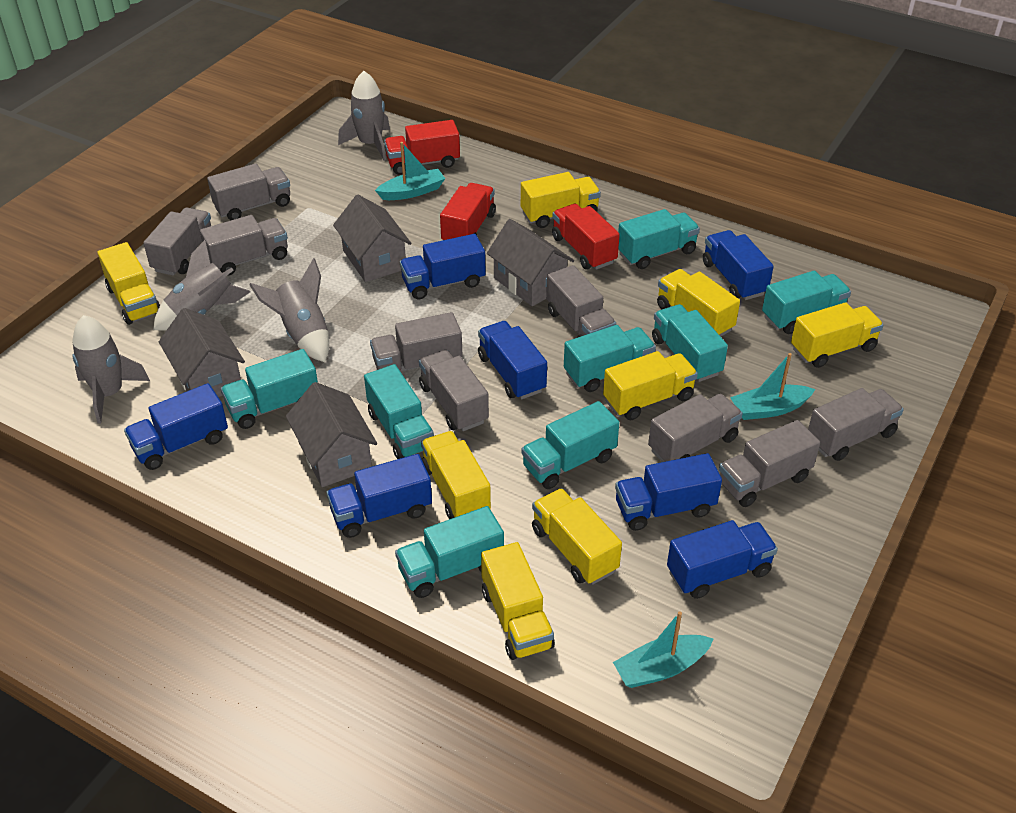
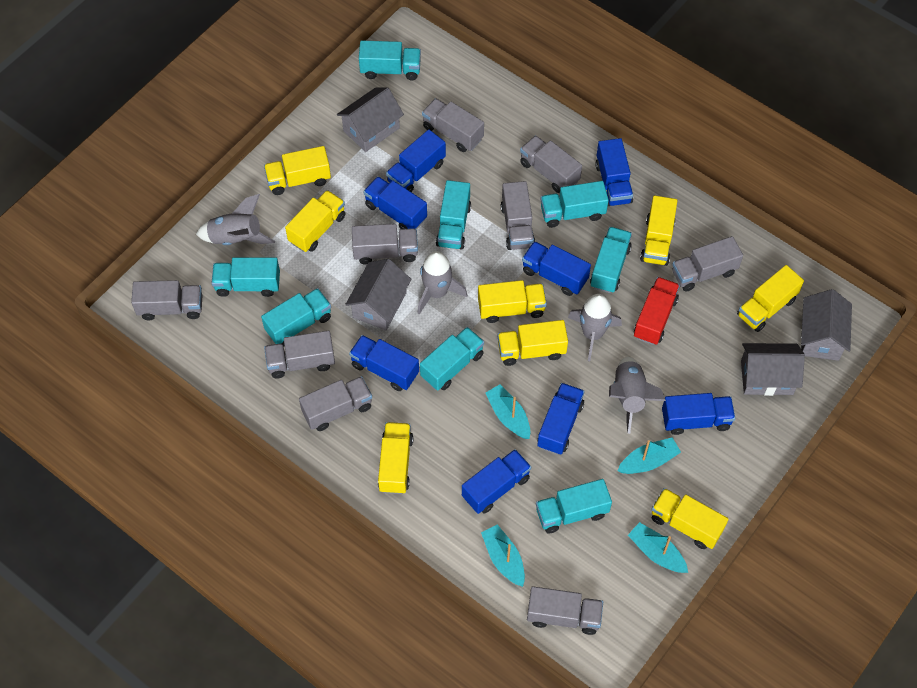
blue truck: [124,383,228,470] [327,454,432,538] [400,234,486,300] [478,321,547,400] [615,453,722,531] [667,520,778,599] [703,230,774,300] = 7 -> [349,335,419,391] [363,177,427,229] [386,130,446,192] [462,449,531,514] [522,241,591,296] [537,383,585,455] [595,138,633,206] [662,393,735,435] = 8
red truck: [384,120,460,175] [440,183,496,240] [552,204,620,270] = 3 -> [634,277,680,345] = 1
turquoise boat: [375,142,445,200] [613,611,713,688] [730,353,816,420] = 3 -> [481,524,525,587] [485,384,530,439] [618,437,681,474] [628,522,688,573] = 4

